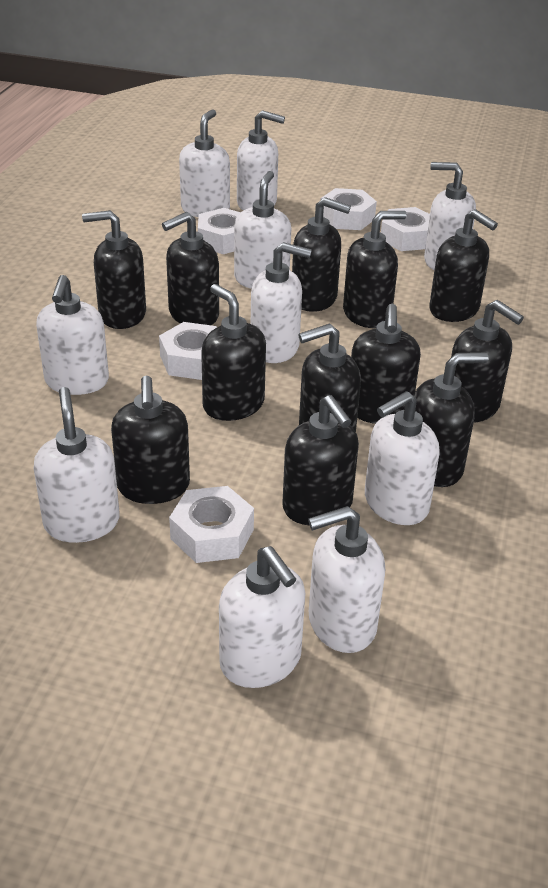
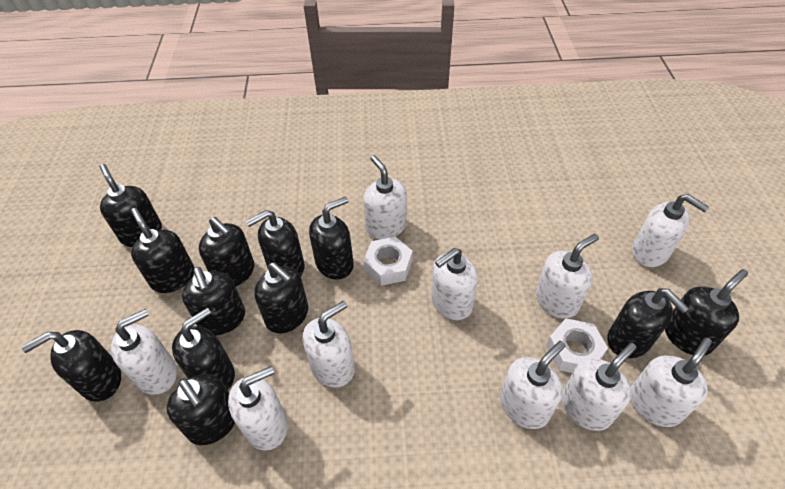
white nut: [159,322,217,380] [169,486,254,563] [198,208,240,254] [321,188,377,230] [381,207,430,251] = 5 -> [363,237,413,286] [546,319,608,373] = 2

